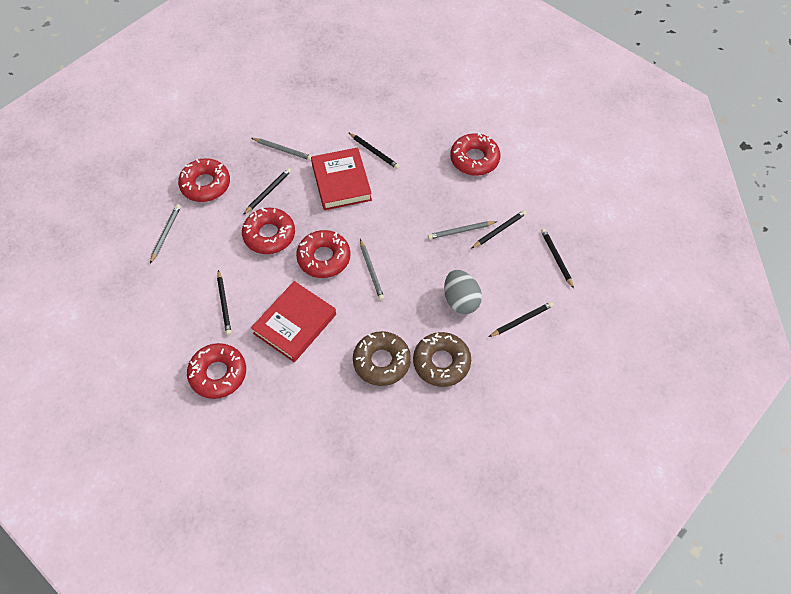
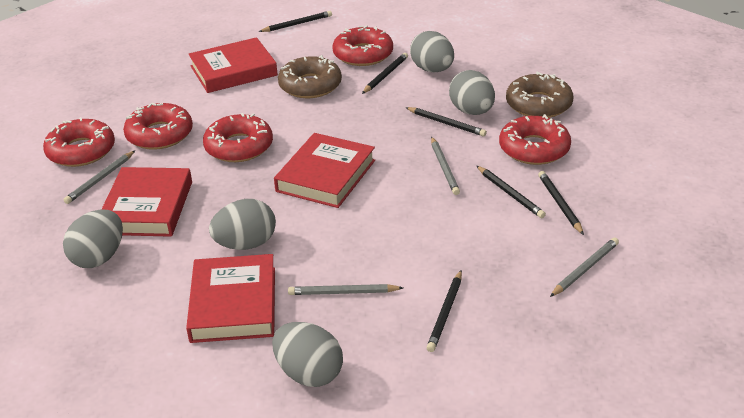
grey egg: [444,270,482,314] = 1 -> [63,209,123,268] [209,199,276,250] [272,322,343,387] [410,31,454,72] [449,70,495,115] = 5
red book: [251,281,336,362] [311,147,372,210] = 2 -> [102,167,192,237] [186,254,275,343] [188,37,278,93] [274,133,375,208] = 4

